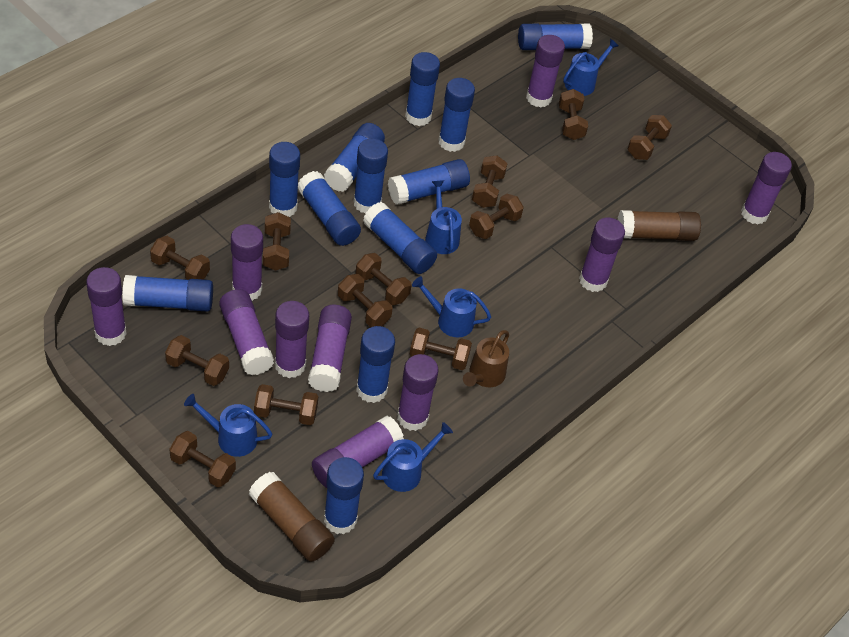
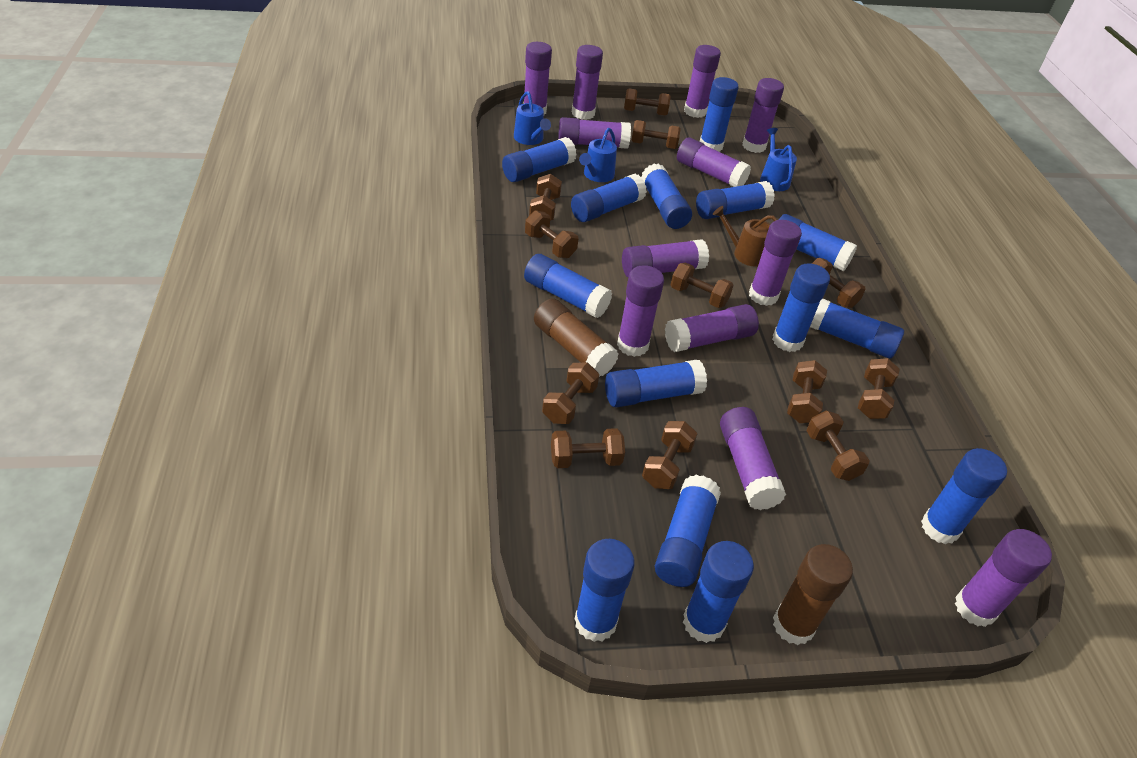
blue glue stick: [122,275,213,312] [269,142,300,217] [298,171,361,246] [324,123,385,192] [324,457,364,535] [353,138,388,214] [356,326,395,403] [363,202,437,274] [388,159,470,205] [405,52,440,126] [438,78,475,152] [518,24,593,50] = 12 -> [502,137,577,182] [524,254,612,318] [571,174,647,222] [575,539,635,642] [605,360,707,407] [641,163,692,229] [655,475,721,587] [683,541,754,643] [696,181,775,219] [700,77,739,152] [772,263,830,352] [779,214,857,271] [810,299,904,358] [921,448,1007,544] = 14
blue watering can: [184,394,272,457] [373,422,453,492] [412,276,491,337] [425,180,462,254] [563,39,619,96] = 5 -> [514,91,551,145] [579,128,617,182] [760,128,797,191] = 3
purple glue stick: [86,267,127,346] [219,289,274,375] [231,224,263,301] [275,301,309,378] [308,305,352,392] [312,416,404,488] [397,354,438,431] [526,35,565,108] [579,218,625,292] [741,152,792,225] = 10 -> [523,42,552,114] [558,117,631,149] [572,45,603,120] [617,265,664,357] [622,239,709,277] [665,304,759,352] [677,137,751,187] [684,45,721,118] [720,407,786,510] [742,78,784,153] [749,220,802,306] [955,529,1052,627] = 12

